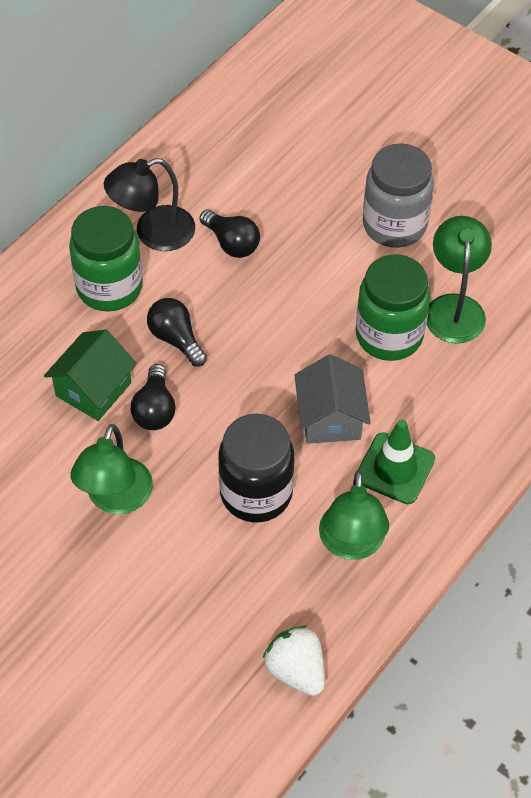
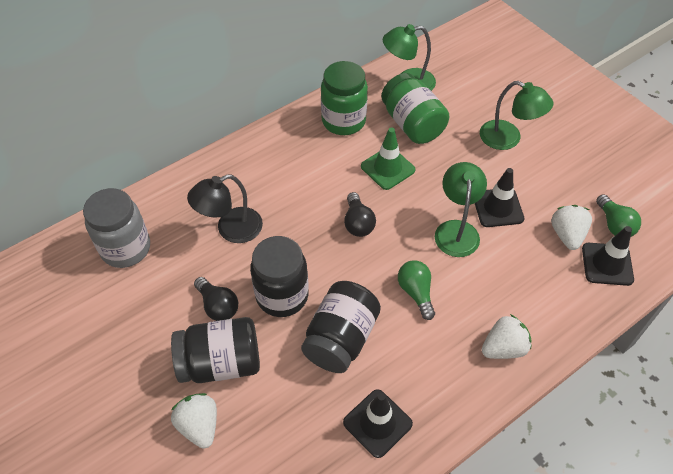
black jar: [218,414,294,523] = 1 -> [171,317,260,383] [250,236,309,317] [301,281,381,373] = 3
black light bulb: [131,364,176,430] [147,298,207,367] [200,209,260,258] = 3 -> [194,277,238,321] [344,192,376,237] = 2
black traffic cone: none = 0 -> [343,389,413,458] [475,168,524,227] [582,226,634,286] = 3
green house: [44,330,137,421] = 1 -> none = 0
green light bulb: none = 0 -> [398,260,435,320] [596,194,641,237] = 2
grey house: [294,354,371,444] = 1 -> none = 0
white strawberry: [263,626,325,696] = 1 -> [171,393,217,449] [482,314,532,359] [551,205,592,250] = 3

